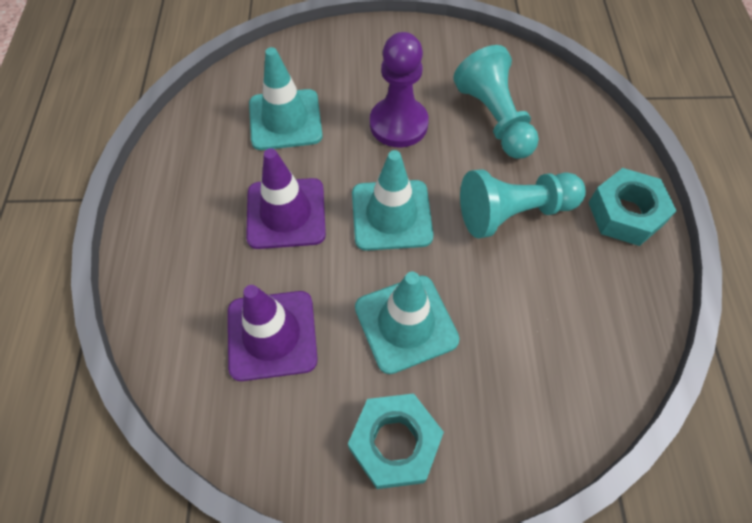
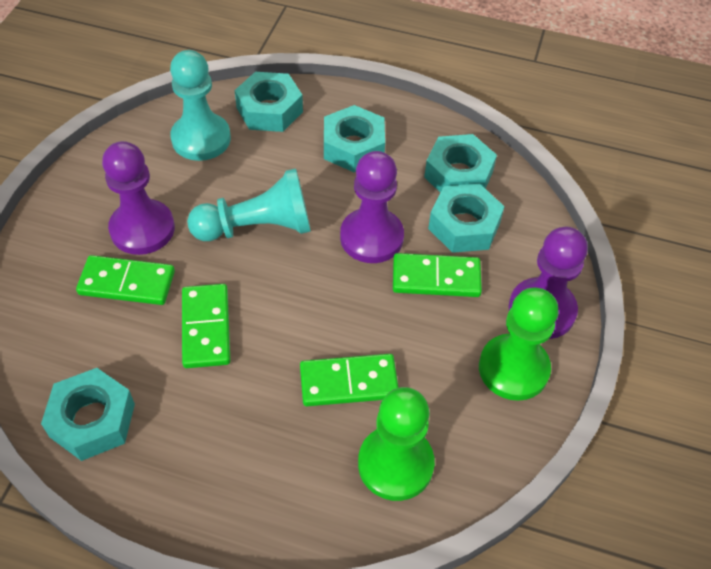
green domino: none = 0 -> [76,255,175,305] [182,284,230,368] [300,354,399,406] [393,253,482,297] = 4
green pawn: none = 0 -> [358,387,435,501] [479,287,559,401] = 2
purple pawn: [370,32,429,148] = 1 -> [102,141,175,255] [340,151,404,263] [508,227,588,339] = 3
purple traffic cone: [228,285,318,381] [246,148,326,249] = 2 -> none = 0
turquoise nut: [348,393,444,489] [588,168,676,246] = 2 -> [41,368,135,461] [235,72,303,132] [324,105,385,172] [424,134,497,192] [428,184,505,253] = 5
turquoise traffic cone: [249,47,323,150] [352,150,433,251] [355,272,460,374] = 3 -> none = 0

